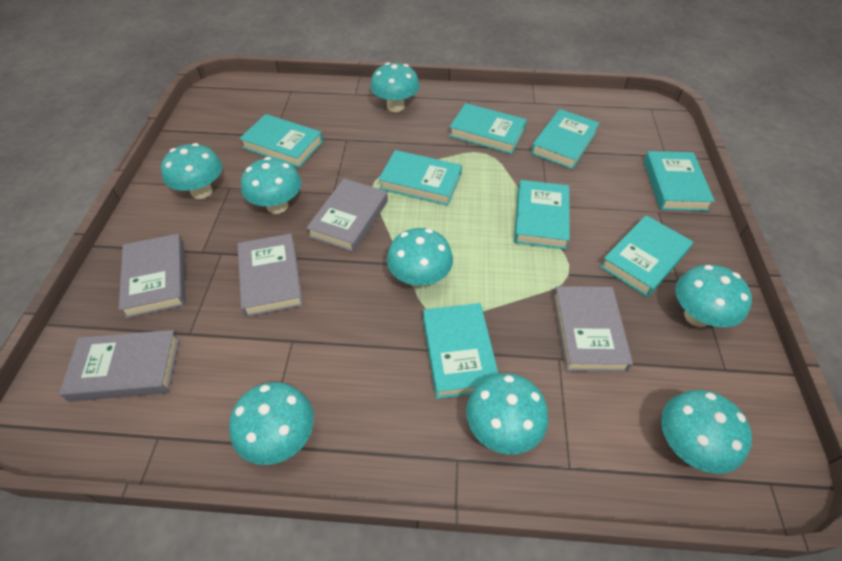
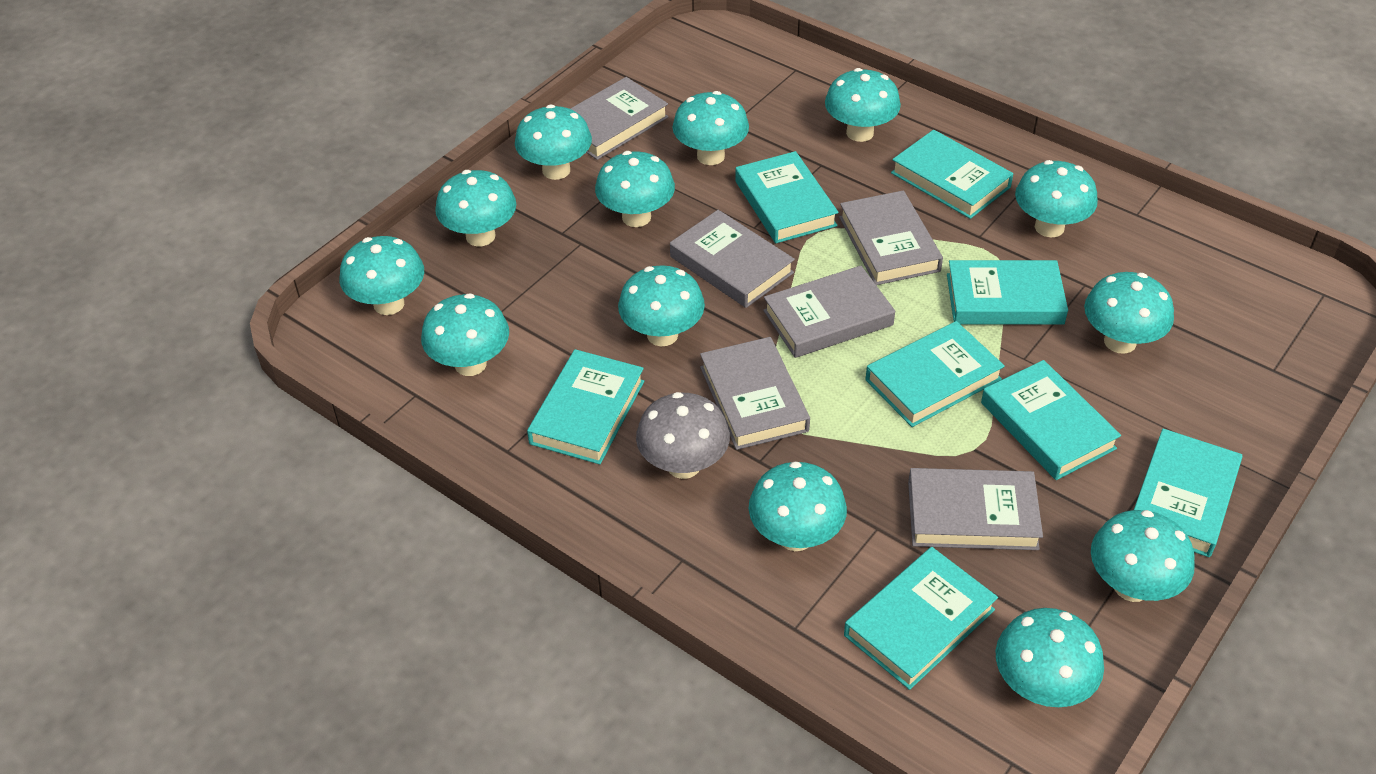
grey book: [59,330,179,402] [119,234,186,319] [238,234,303,317] [306,178,388,253] [553,286,633,372] = 5 -> [570,77,669,160] [670,210,795,308] [700,337,810,450] [763,266,895,358] [839,191,943,285] [908,468,1043,550] = 6
grey mushroom: none = 0 -> [636,392,730,479] = 1
turquoise mushroom: [161,143,222,199] [229,382,314,465] [241,157,302,214] [370,62,420,112] [387,228,453,288] [466,373,548,454] [661,390,752,474] [675,265,752,327] = 8 -> [340,236,424,315] [421,293,509,376] [435,170,516,246] [515,104,592,180] [595,151,675,227] [618,265,705,346] [673,91,749,165] [749,461,847,551] [825,68,901,142] [996,608,1104,707] [1015,160,1098,237] [1084,272,1174,354] [1091,510,1195,602] = 13

